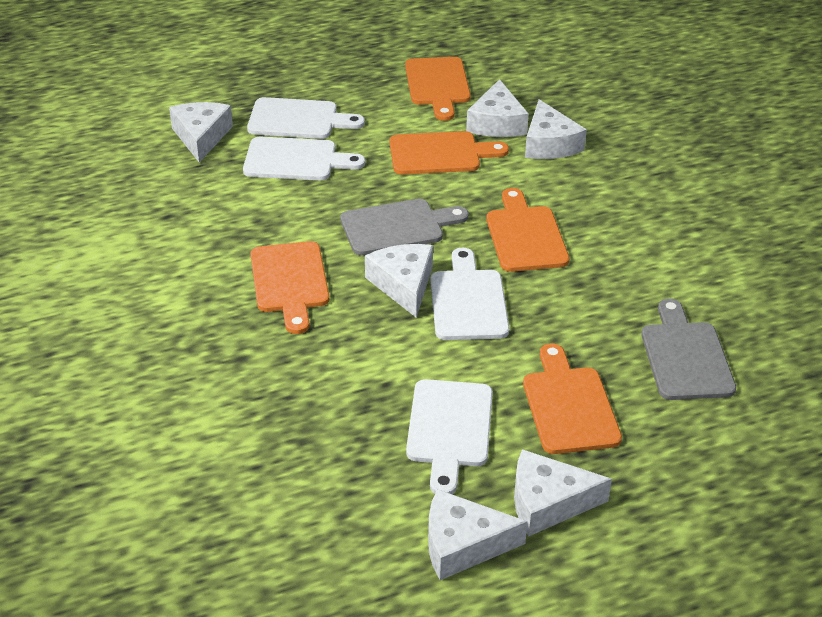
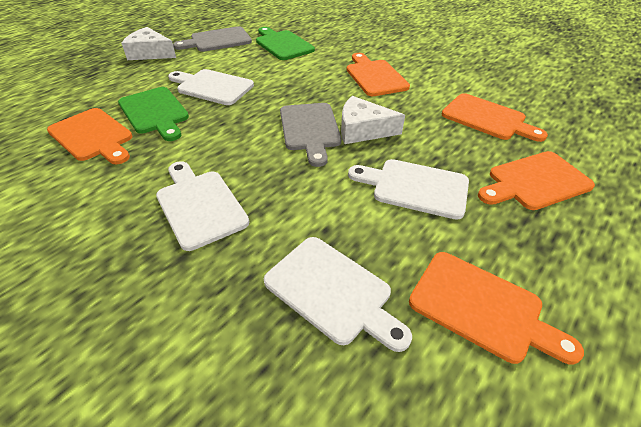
green cutting board: none = 0 -> [118,87,189,141] [256,27,315,60] = 2
white cheese: [169,102,233,163] [365,244,433,318] [428,489,528,580] [466,79,529,137] [514,449,612,536] [525,99,587,159] = 6 -> [122,27,176,60] [341,96,405,144] = 2

